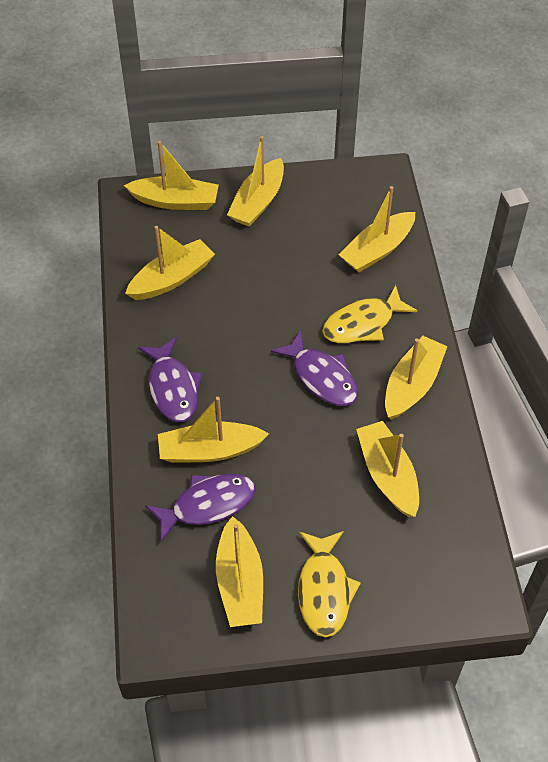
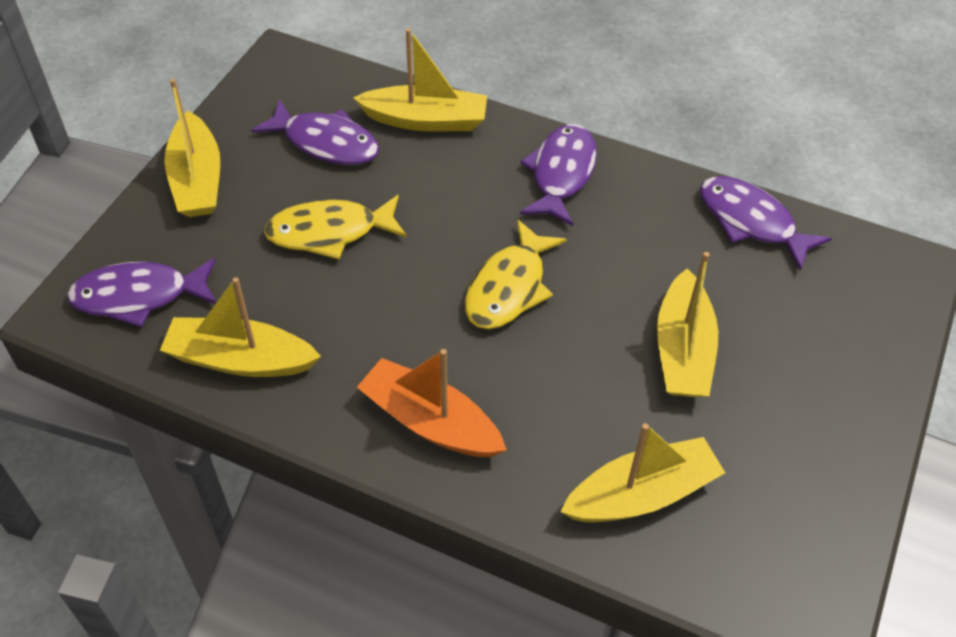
orange boat: none = 0 -> [357,349,507,457] = 1
purple fish: [138,337,203,422] [145,474,256,542] [271,330,358,406] = 3 -> [67,258,216,327] [251,99,380,165] [520,124,597,226] [700,176,832,271] = 4
yellow boat: [124,141,219,210] [125,226,215,300] [158,397,269,463] [216,516,263,627] [227,136,284,227] [339,186,415,272] [356,421,419,517] [385,336,448,420] = 8 -> [160,277,321,377] [164,79,220,217] [353,28,487,131] [560,423,725,523] [657,252,718,397] = 5

